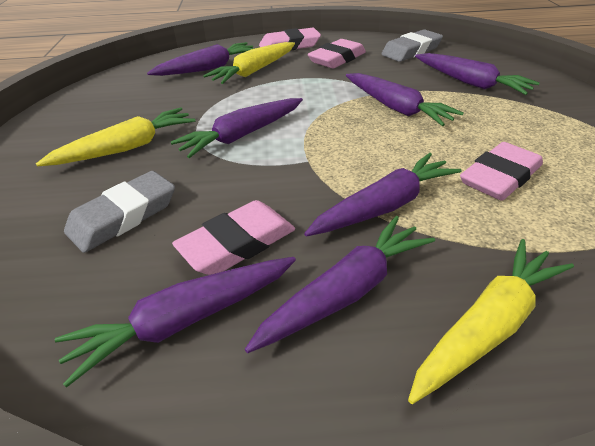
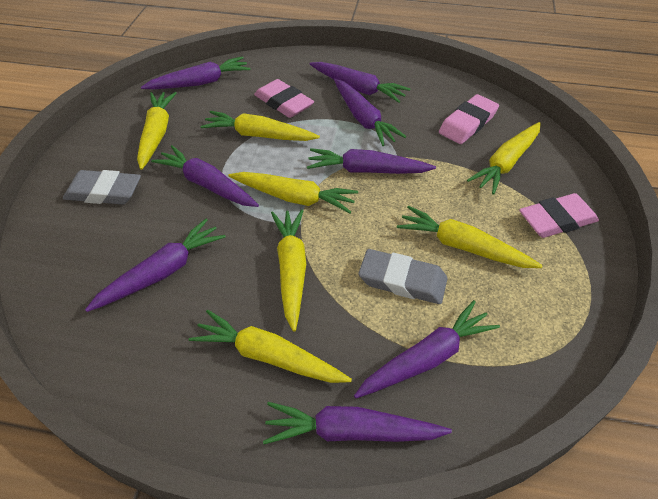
pink eraser: [172,200,295,275] [259,28,321,50] [308,39,366,68] [460,142,543,201] = 4 -> [254,79,314,118] [439,94,499,144] [519,193,599,238] = 3
purple carrot: [55,257,296,388] [147,42,255,76] [171,98,303,158] [245,216,435,353] [304,153,462,236] [346,73,463,126] [415,53,540,95] = 7 -> [85,219,226,312] [141,56,250,89] [151,145,259,207] [263,402,452,444] [307,148,436,174] [310,62,411,103] [334,79,406,146] [354,300,500,398] = 8
yellow carrot: [36,107,195,167] [203,42,295,84] [408,239,574,404] = 3 -> [137,92,177,170] [189,310,352,383] [200,111,320,141] [228,172,358,213] [271,209,306,332] [397,206,543,268] [467,122,541,195] = 7

